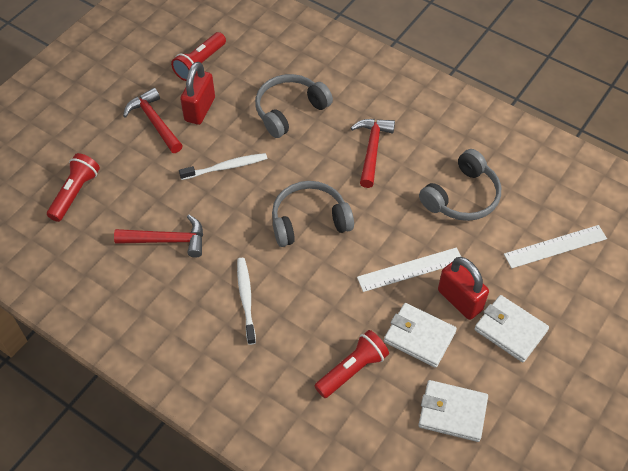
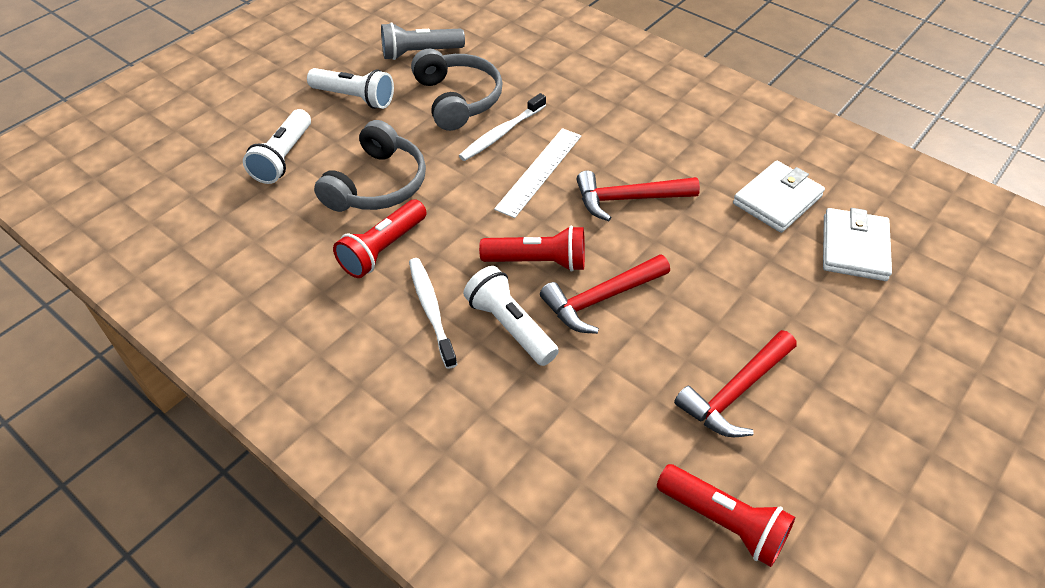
grey flashlight: none = 0 -> [381,22,465,60] = 1
grey headphones: [255,74,333,138] [272,181,354,247] [419,149,501,221] = 3 -> [314,120,426,212] [411,49,503,131] = 2
red padlock: [180,61,215,125] [438,257,489,320] = 2 -> none = 0
white flashlight: none = 0 -> [243,109,311,184] [307,68,394,109] [463,266,559,366] = 3
white ruler: [357,248,461,292] [504,225,607,268] = 2 -> [494,128,581,218] = 1
white wallet: [384,303,457,368] [418,380,488,442] [474,295,549,362] = 3 -> [733,161,825,233] [823,208,892,281] = 2

